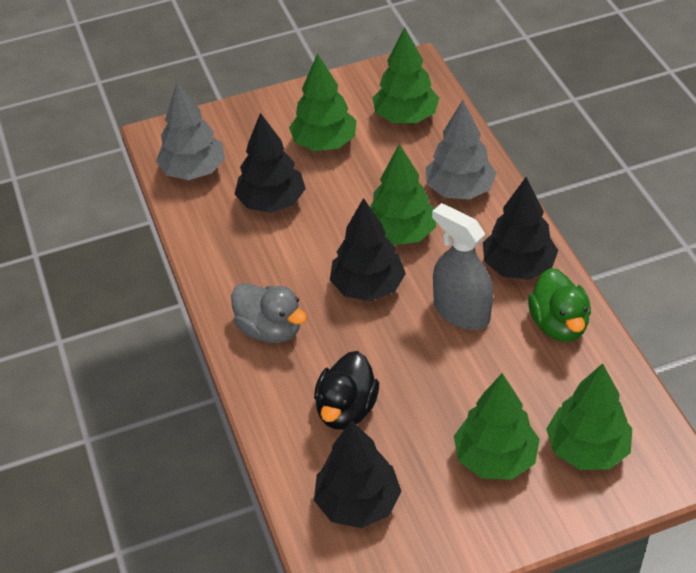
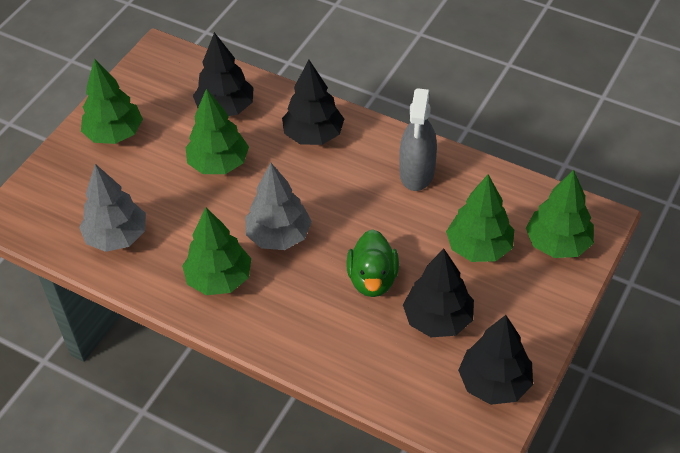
black duck: [314,351,379,430] = 1 -> none = 0
grey duck: [231,283,307,343] = 1 -> none = 0

